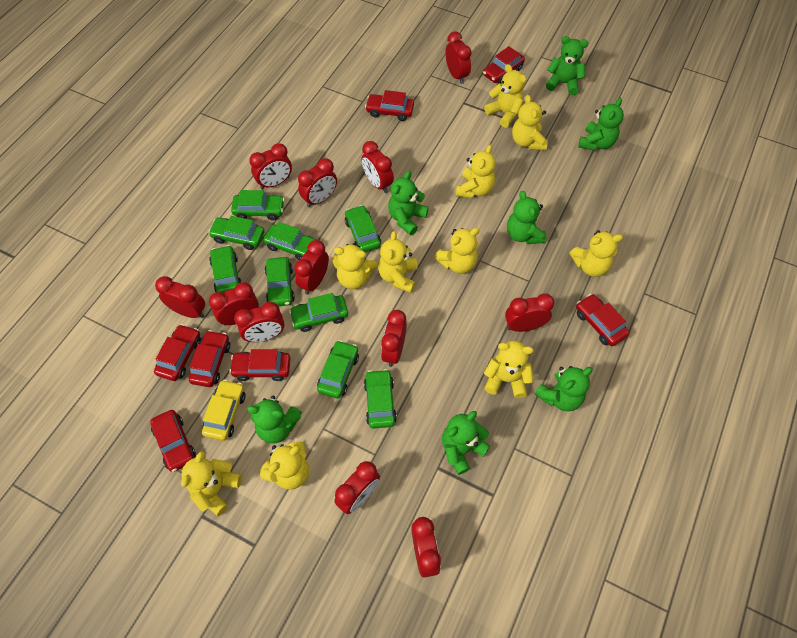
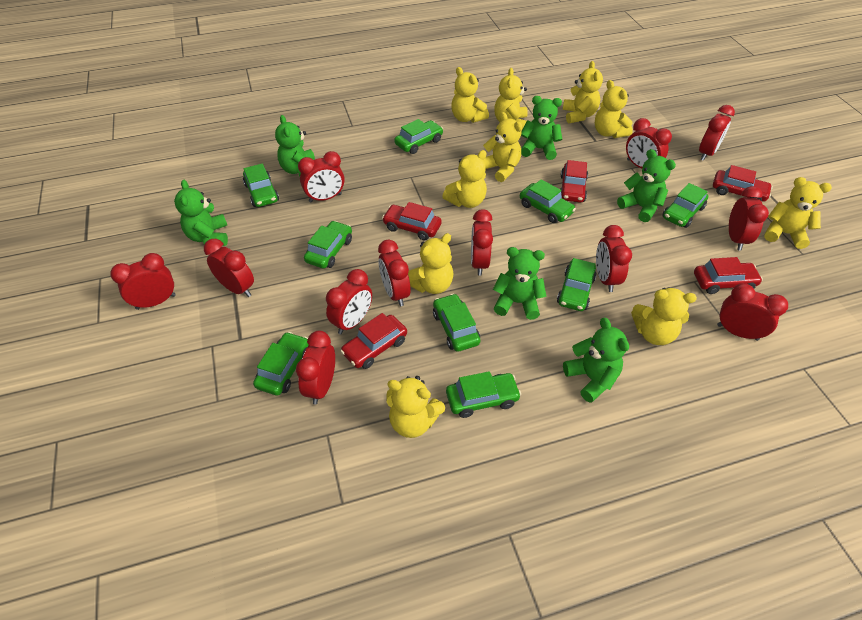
green teddy bear: [247,395,302,443] [388,171,429,235] [442,411,490,475] [507,191,546,244] [535,366,593,412] [546,36,588,95] [578,98,624,151] = 7 -> [174,180,228,246] [275,115,315,177] [493,247,546,320] [521,96,562,160] [563,318,629,403] [617,149,676,222] = 6
red car: [150,410,196,472] [154,324,201,381] [189,330,230,387] [229,349,290,381] [365,90,414,121] [483,46,525,84] [576,294,630,346] = 7 -> [340,313,407,369] [382,202,442,241] [560,160,588,203] [694,257,763,294] [713,165,773,202] = 5
yellow car: [202,380,245,441] = 1 -> none = 0

